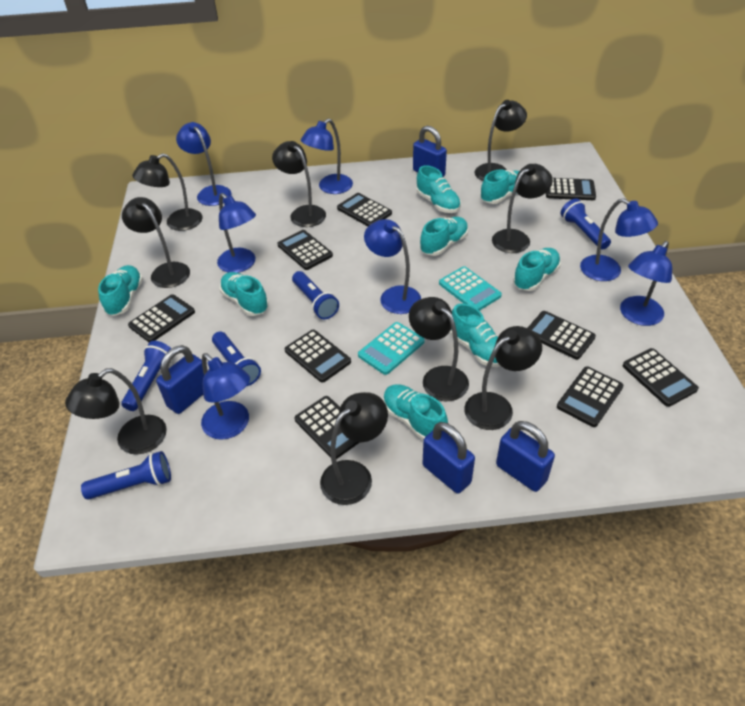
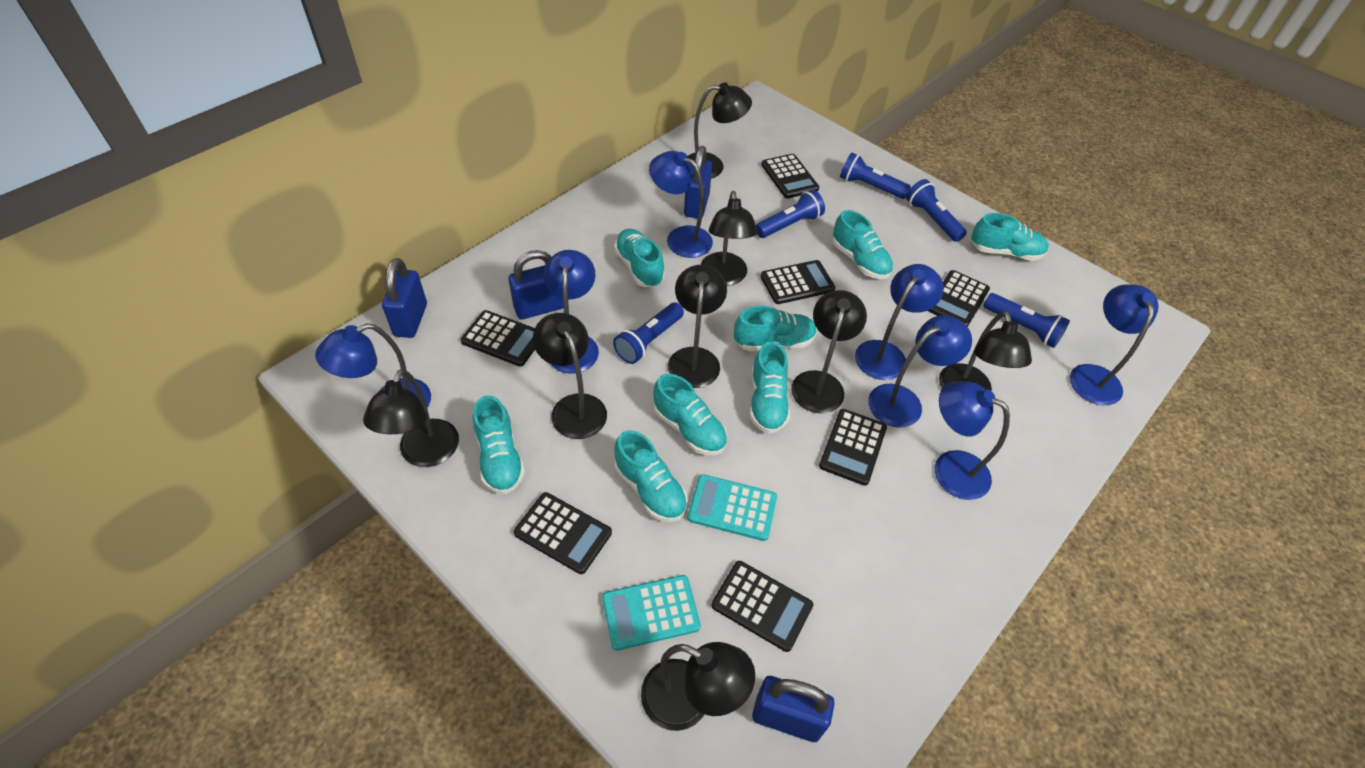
black calculator: [128,294,195,342] [277,230,333,270] [285,330,351,383] [294,396,360,459] [337,193,392,226] [528,311,596,360] [546,178,596,200] [557,366,624,427] [623,348,699,407] = 9 -> [461,310,535,366] [514,492,612,574] [712,561,813,652] [760,260,835,304] [761,154,819,199] [819,409,887,486] [928,270,990,327] = 7
black lamp: [65,368,167,455] [122,197,190,288] [132,153,203,231] [272,141,326,227] [320,392,388,505] [409,297,469,401] [464,326,542,430] [474,100,527,181] [492,164,553,253] = 9 -> [363,369,459,467] [533,313,607,439] [641,642,755,731] [668,265,727,388] [687,82,752,179] [701,191,757,286] [791,290,867,413] [939,311,1032,391] = 8

